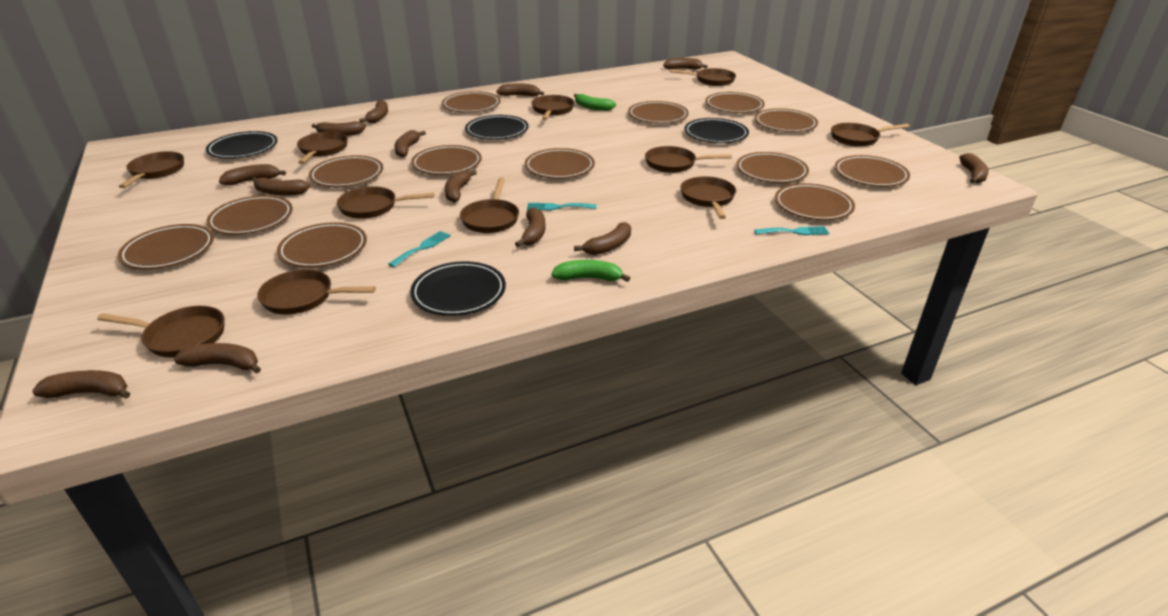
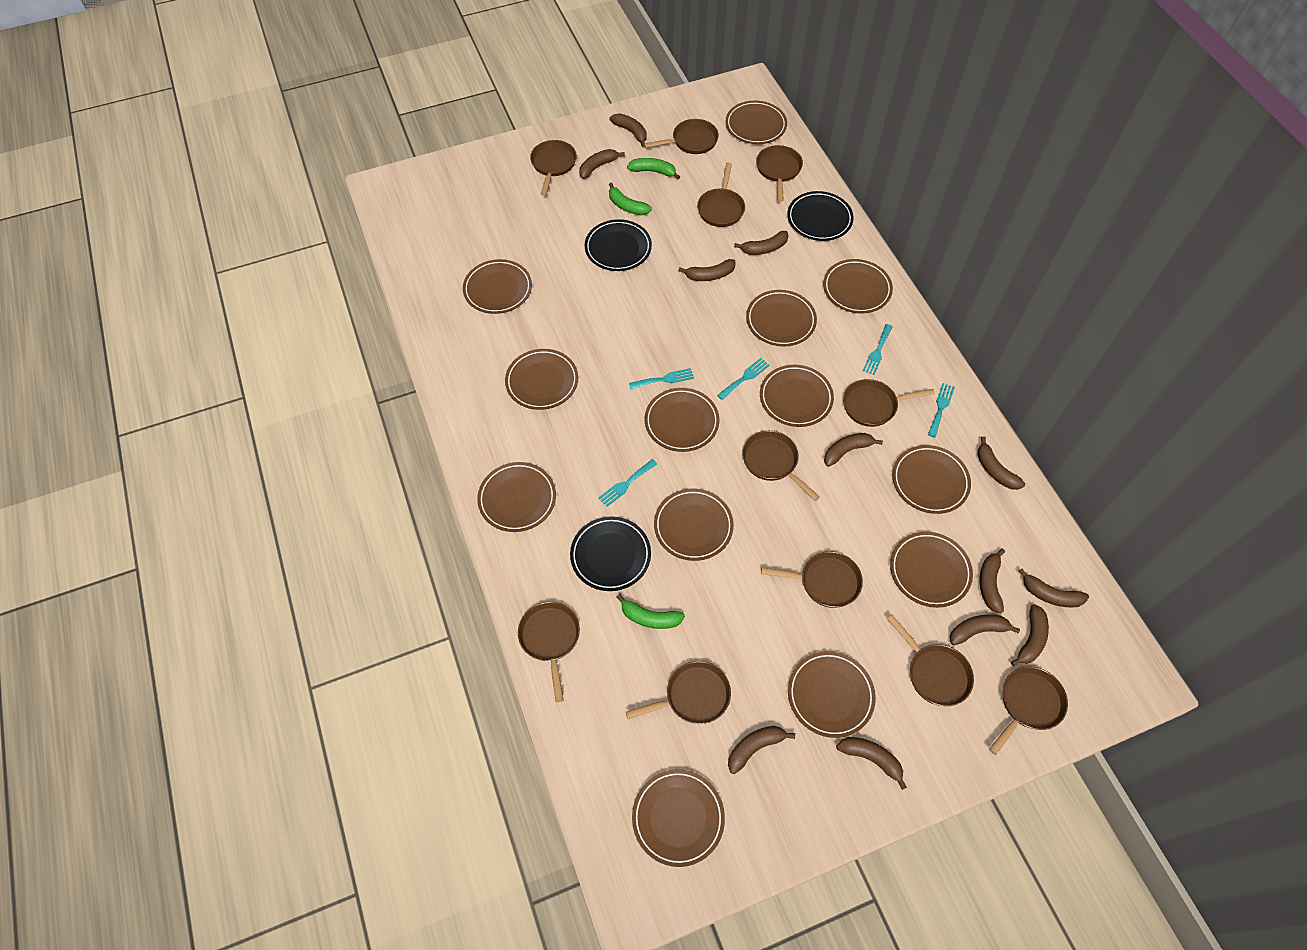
black plate: [206,131,278,159] [410,261,506,316] [465,115,529,140] [684,118,749,143] = 4 -> [570,517,651,591] [585,219,652,271] [787,191,854,241] = 3
brown banana: [32,370,130,399] [174,343,261,374] [219,164,286,185] [252,177,310,196] [312,121,366,136] [359,100,388,123] [394,130,426,157] [445,170,477,203] [497,83,544,96] [515,207,545,247] [574,222,631,255] [663,58,708,69] [959,153,989,183] = 13 -> [579,149,625,179] [610,113,647,147] [679,259,735,281] [728,726,795,774] [734,231,789,255] [824,433,883,467] [836,737,907,790] [950,615,1020,645] [977,436,1025,490] [980,549,1005,614] [1011,604,1049,666] [1019,568,1089,607] = 12
green banana: [551,260,630,282] [574,94,616,111] = 2 -> [609,182,652,215] [617,594,685,629] [627,158,680,179] = 3
turquoise fork: [388,231,451,267] [527,203,597,210] [754,226,829,235] = 3 -> [598,459,657,507] [629,368,694,389] [717,358,770,400] [863,324,893,375] [928,383,955,437] = 5

